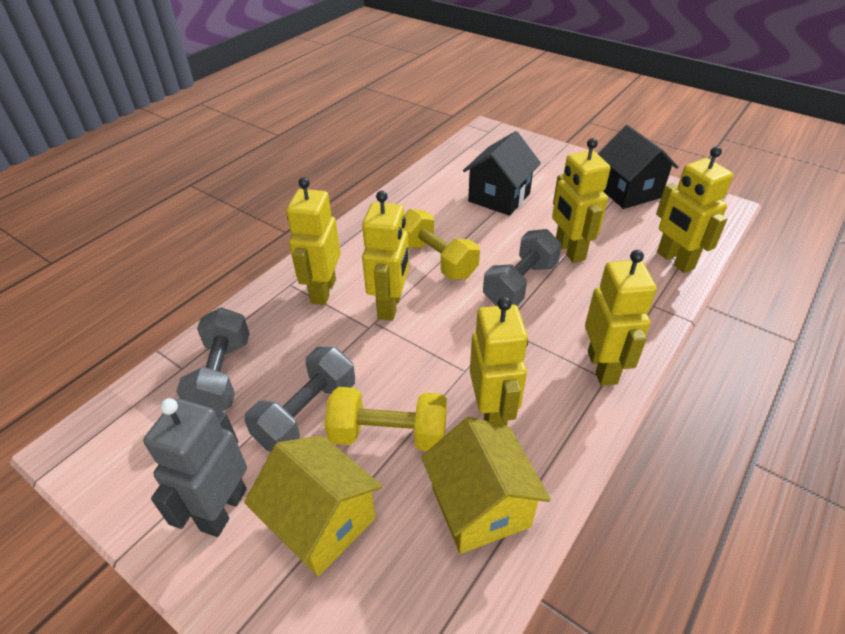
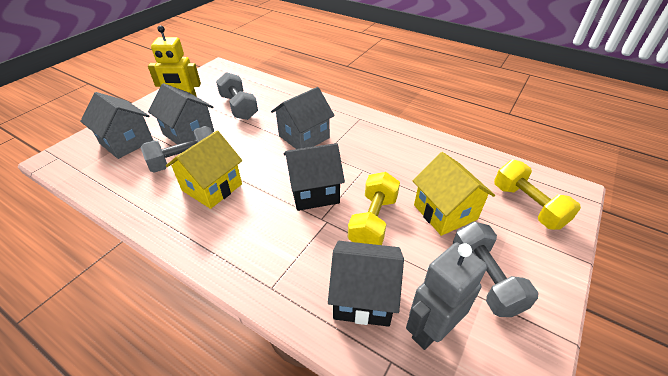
grey house: none = 0 -> [80,92,153,159] [148,83,214,144] [271,87,335,149] = 3
yellow robot: [286,177,341,305] [362,191,409,321] [470,297,528,426] [552,138,611,263] [585,250,657,386] [656,146,733,273] = 6 -> [148,25,201,97] = 1

